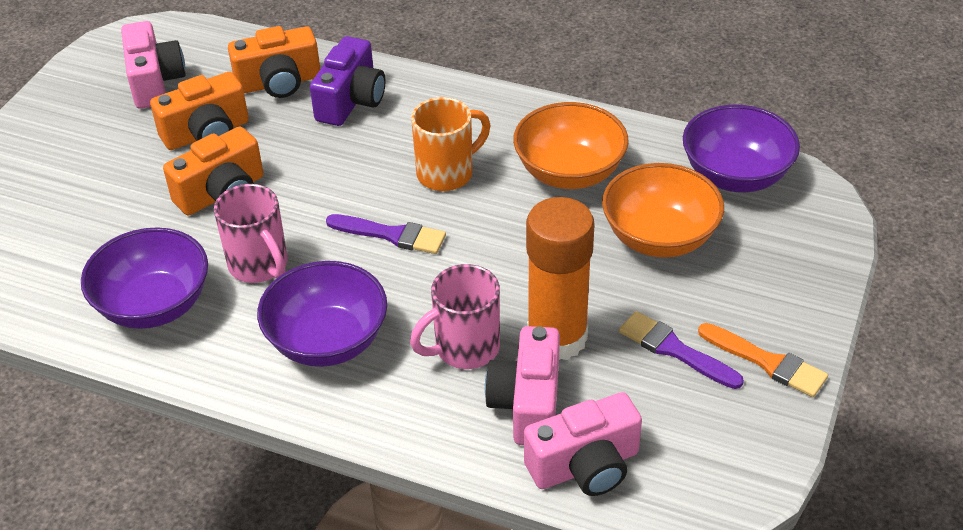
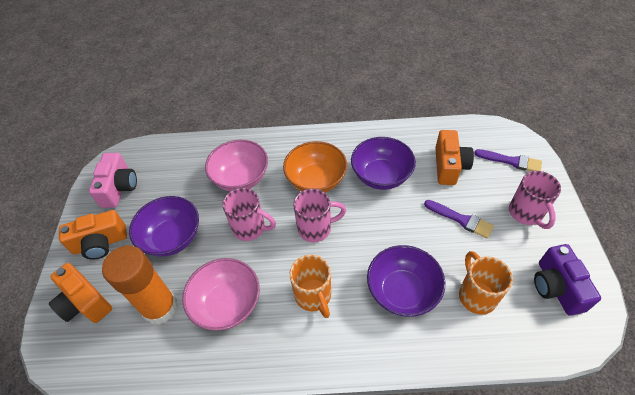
orange bowl: [513,102,629,189] [602,163,724,258] = 2 -> [283,141,347,193] = 1
orange brush: [698,323,828,397] = 1 -> none = 0
orange mug: [411,97,490,191] = 1 -> [290,254,331,318] [459,251,513,315] = 2
pink bowl: none = 0 -> [182,258,260,331] [205,140,268,191] = 2
pink camera: [121,21,186,109] [485,326,560,445] [524,392,642,496] = 3 -> [89,153,137,208] = 1
pink mug: [214,184,287,283] [410,264,500,369] = 2 -> [222,188,276,241] [293,189,346,242] [509,171,561,229] = 3

